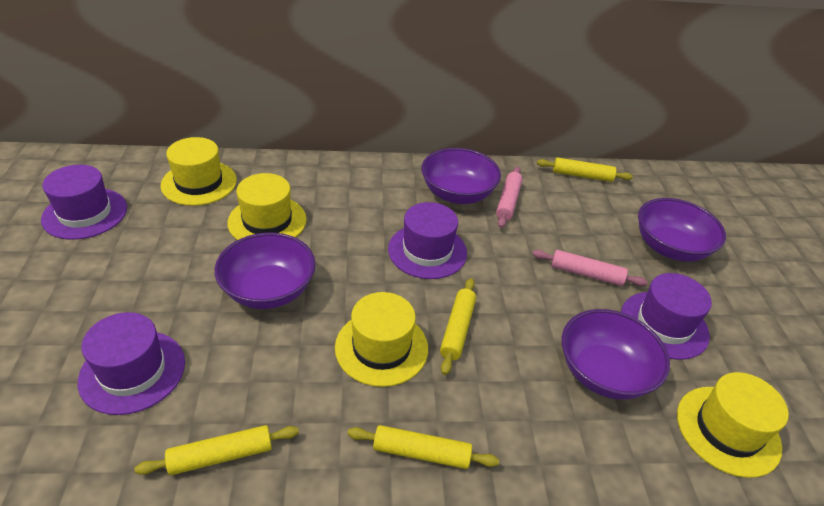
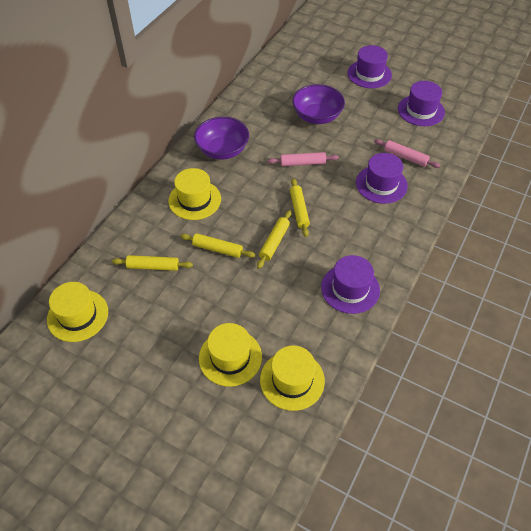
purple bowl: [215,232,316,309] [421,148,501,204] [562,309,670,399] [638,198,726,262] = 4 -> [194,117,249,160] [292,84,345,124] = 2

